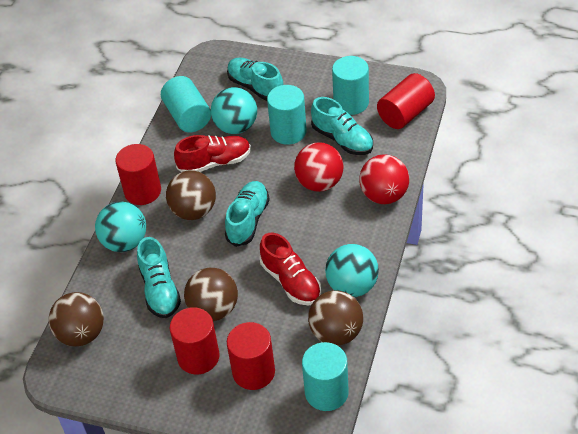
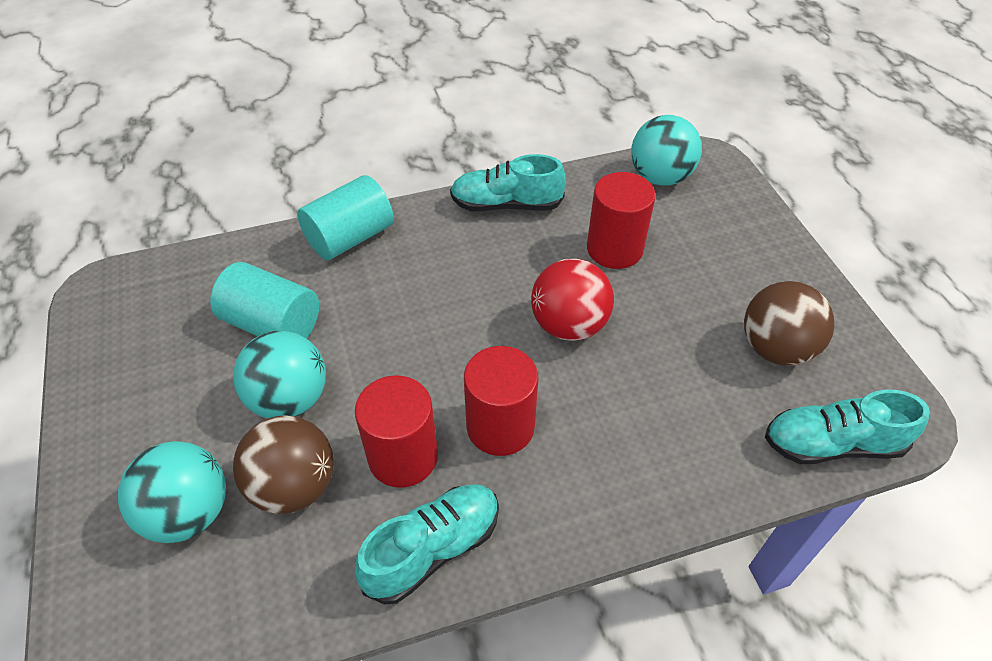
brown ball: [49,292,104,347] [166,170,216,220] [184,268,238,321] [308,290,363,346] = 4 -> [233,415,334,514] [744,281,834,366] = 2
red ball: [294,142,344,192] [359,154,409,204] = 2 -> [531,258,614,341] = 1
red cylinder: [115,144,161,205] [170,307,219,375] [227,322,275,390] [377,73,435,129] = 4 -> [355,375,438,488] [464,346,538,456] [587,172,656,269] = 3
red shoe: [174,135,251,172] [260,233,321,305] = 2 -> none = 0
turquoise cylinder: [161,76,211,132] [267,85,307,145] [302,342,349,411] [332,56,369,115] = 4 -> [210,262,319,339] [297,175,394,260] = 2
turquoise shoe: [137,237,181,318] [225,181,270,247] [227,58,283,101] [311,97,373,155] = 4 -> [355,484,499,605] [450,154,566,212] [765,389,930,464] = 3

